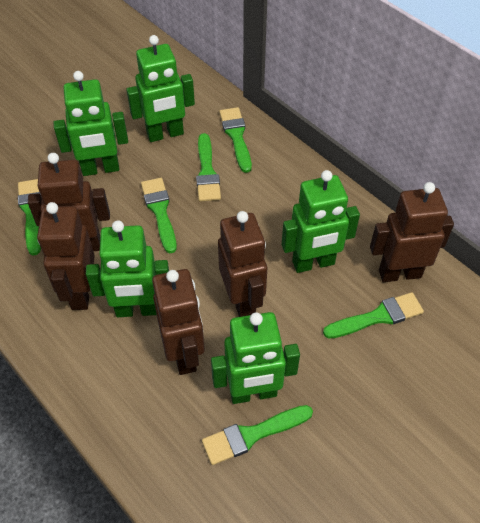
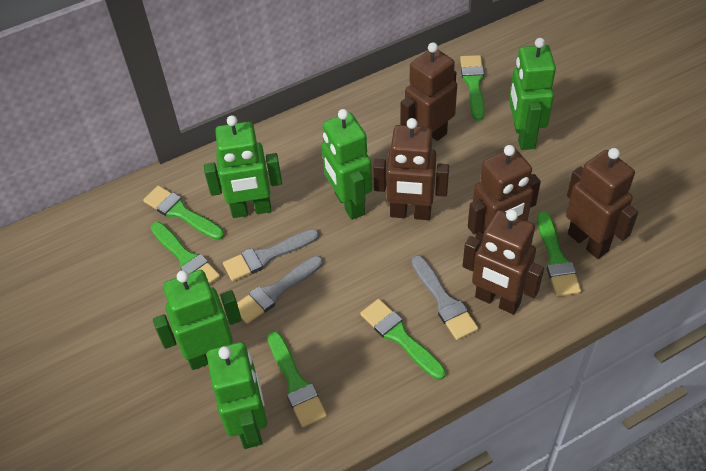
grey brush: none = 0 -> [223,229,319,281] [237,256,323,324] [411,255,479,340] = 3

